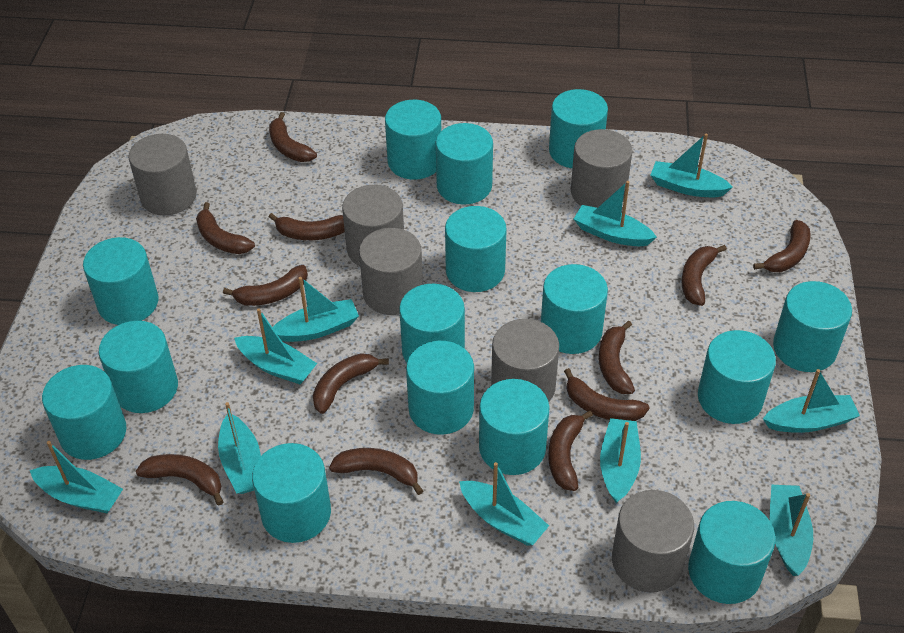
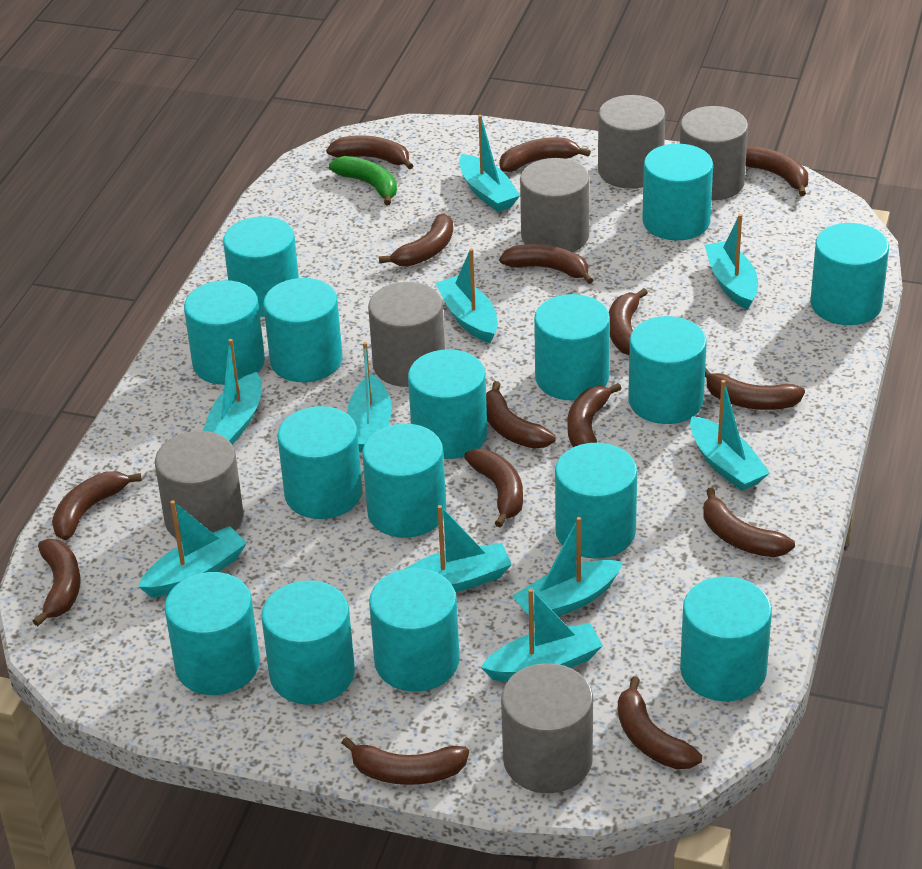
brown banana: [136,454,223,505] [196,202,255,254] [223,265,308,306] [269,112,317,162] [269,213,345,240] [313,353,389,414] [329,448,423,495] [548,410,593,491] [564,368,649,421] [599,321,635,394] [682,245,727,306] [753,220,811,272] = 12 -> [33,539,81,626] [52,471,142,540] [326,135,414,170] [342,737,469,785] [379,214,453,267] [464,449,523,527] [486,381,556,449] [499,137,591,172] [499,244,593,284] [567,383,622,447] [609,288,648,355] [618,676,702,769] [703,488,795,557] [705,368,805,410] [746,146,808,196] = 15
green banana: none = 0 -> [329,156,397,205] = 1

